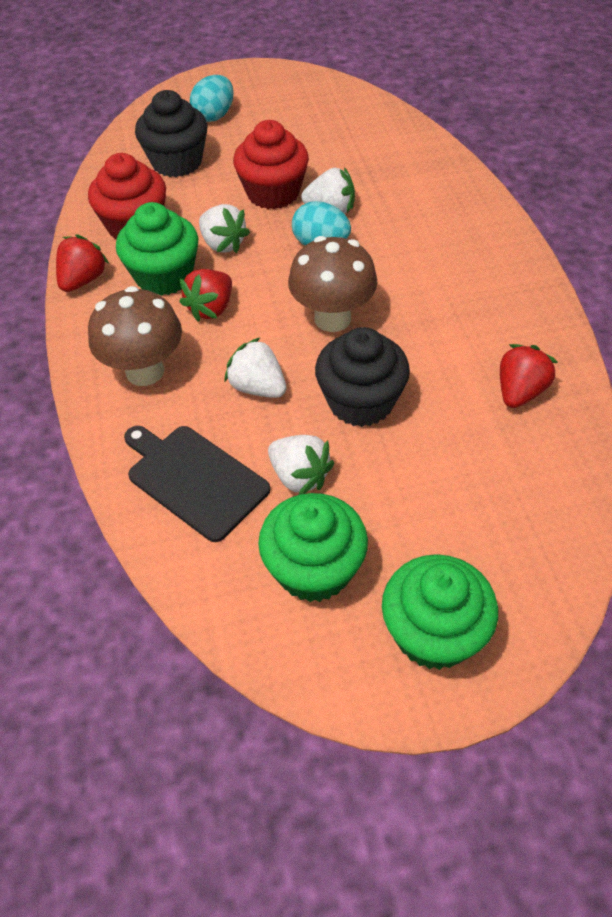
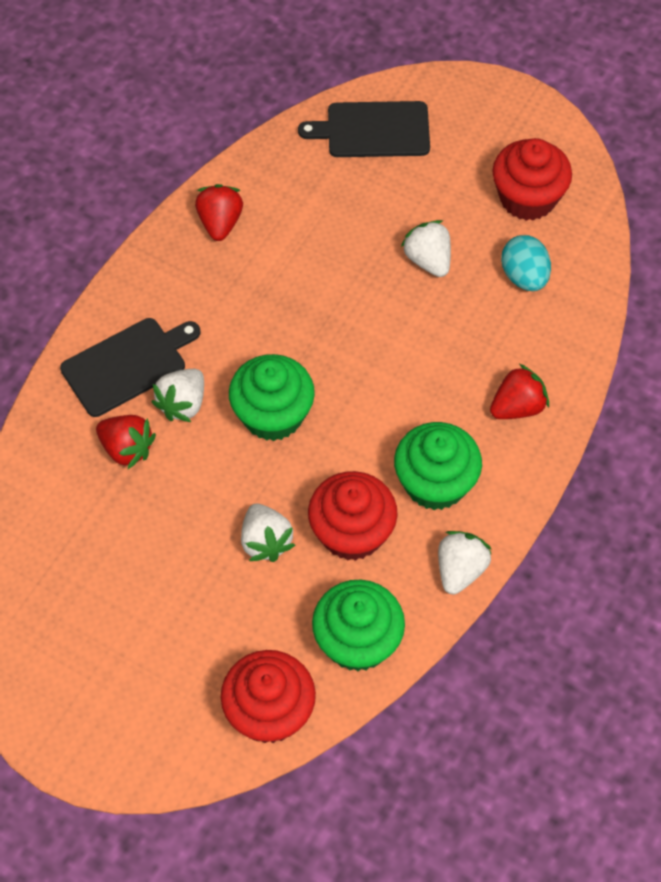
black cupcake: [135,90,208,177] [315,327,410,427] = 2 -> none = 0
black cutting board: [124,426,270,542] = 1 -> [60,318,200,417] [298,101,430,157] = 2
brown mushroom: [88,286,182,386] [288,236,378,332] = 2 -> none = 0
red cupcake: [88,153,166,240] [233,120,309,209] = 2 -> [221,650,316,743] [308,471,398,561] [492,138,572,221] = 3
turquoise egg: [190,75,234,122] [292,201,351,245] = 2 -> [501,235,551,291] = 1

